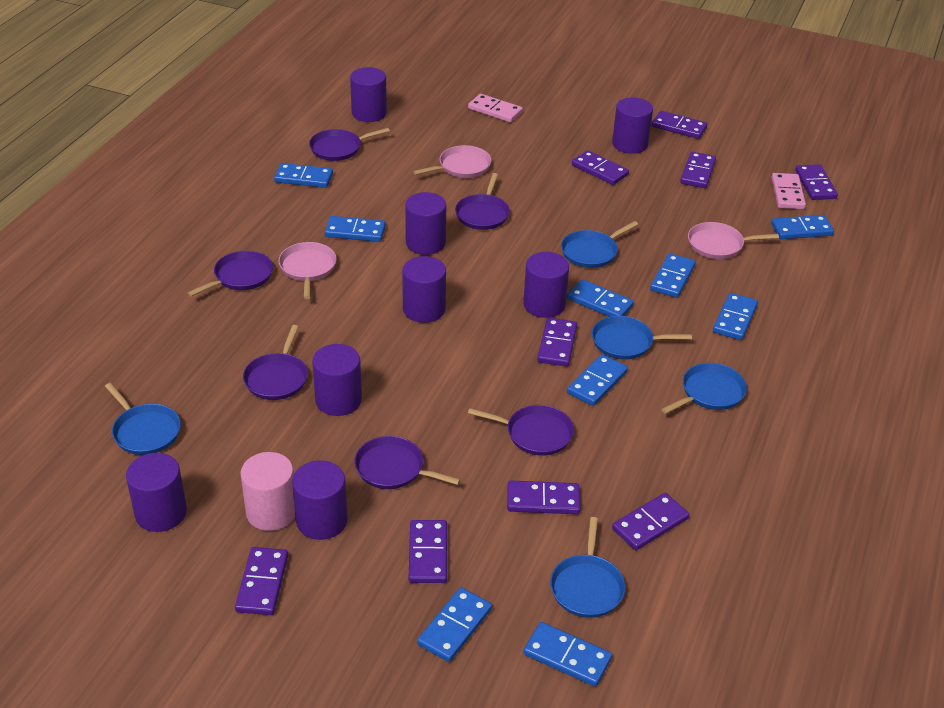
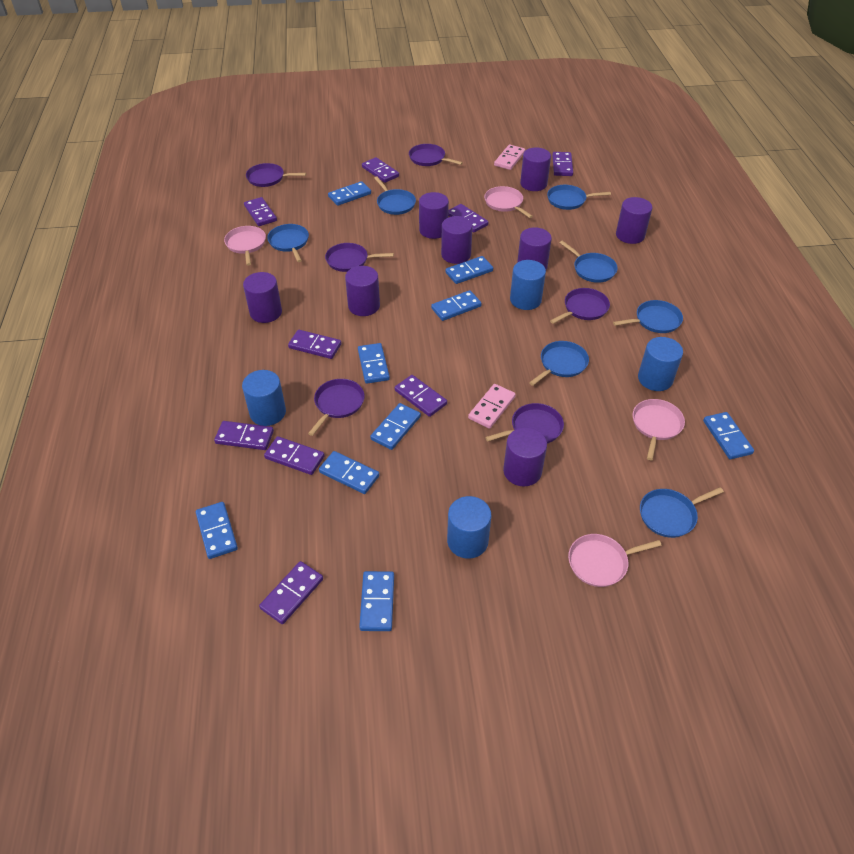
blue cylinder: none = 0 -> [242,370,286,426] [447,496,491,559] [510,260,546,310] [638,337,683,391] = 4
blue pan: [105,383,181,455] [550,517,625,618] [561,221,638,268] [592,316,692,359] [661,363,747,414] = 5 -> [267,224,309,262] [374,176,416,215] [529,341,589,386] [547,185,611,210] [560,241,618,283] [613,300,683,333] [640,487,724,538] = 7
pink cylinder: [240,452,295,531] = 1 -> none = 0
pink pan: [278,242,337,299] [413,145,491,178] [688,222,779,259] = 3 -> [224,226,266,266] [484,186,533,218] [568,534,662,587] [633,399,685,460] = 4

